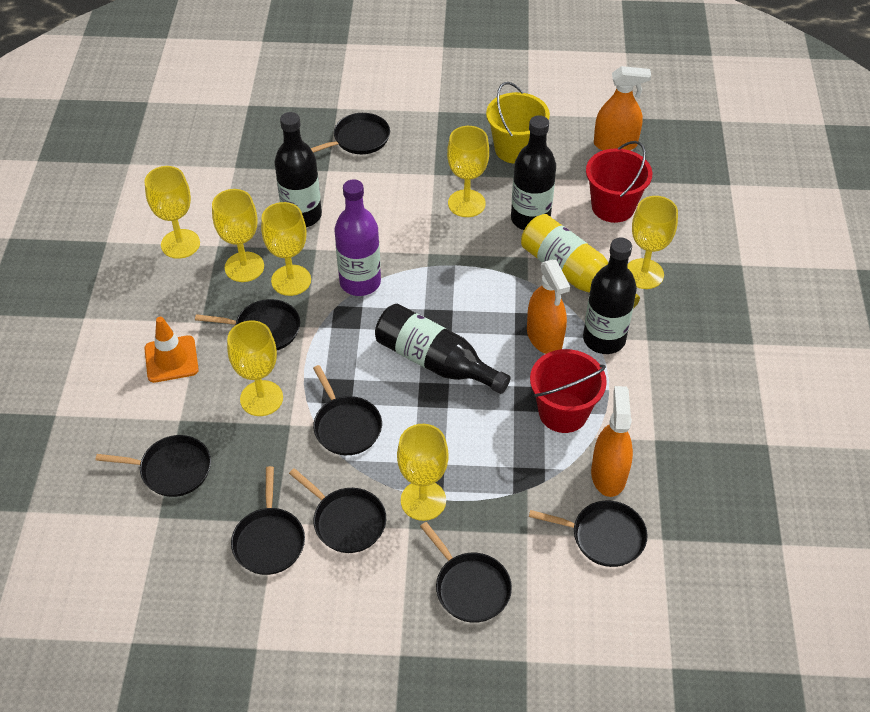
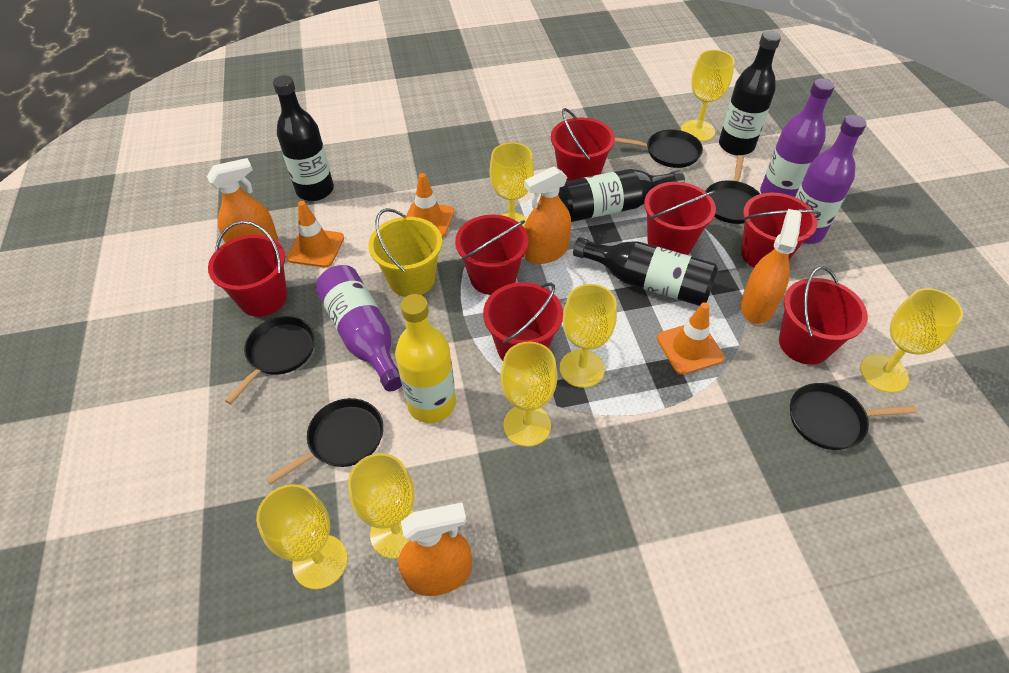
black pan: [95,435,211,497] [195,299,300,350] [231,466,305,575] [289,468,386,553] [311,113,390,154] [313,365,382,455] [420,522,512,623] [529,501,647,567] = 8 -> [225,316,315,404] [266,398,384,485] [615,130,703,168] [705,155,760,224] [790,383,917,450] = 5
orange spray bottle: [527,260,570,354] [591,386,633,497] [594,66,651,151] = 3 -> [207,158,279,243] [398,502,472,596] [524,167,571,264] [741,209,802,324] = 4
orange traffic cone: [144,317,199,383] = 1 -> [287,201,344,267] [406,173,454,238] [657,302,725,375] = 3
purple bottle: [334,179,381,296] = 1 -> [315,265,402,391] [760,78,835,197] [795,115,867,244] = 3
red bucket: [530,349,607,433] [586,141,652,223] = 2 -> [208,221,287,317] [455,215,529,295] [483,282,563,361] [551,108,615,181] [644,182,716,255] [741,193,821,268] [779,266,868,365] = 7

